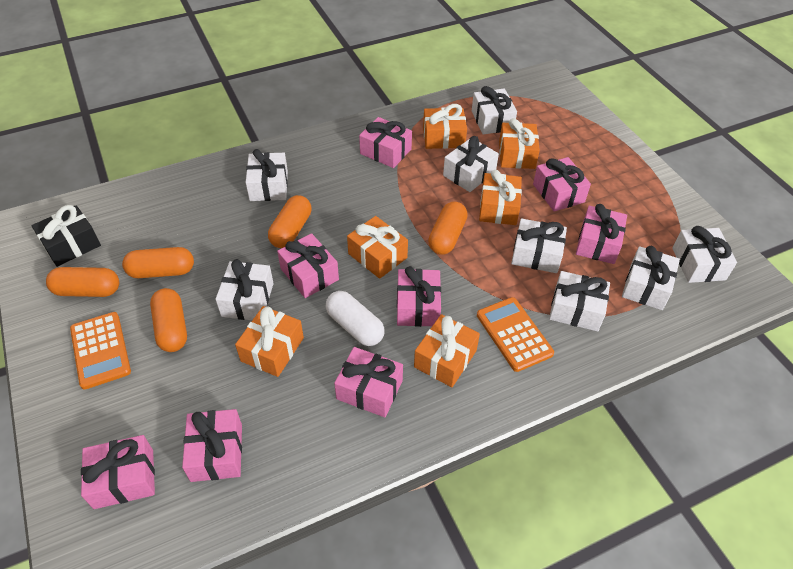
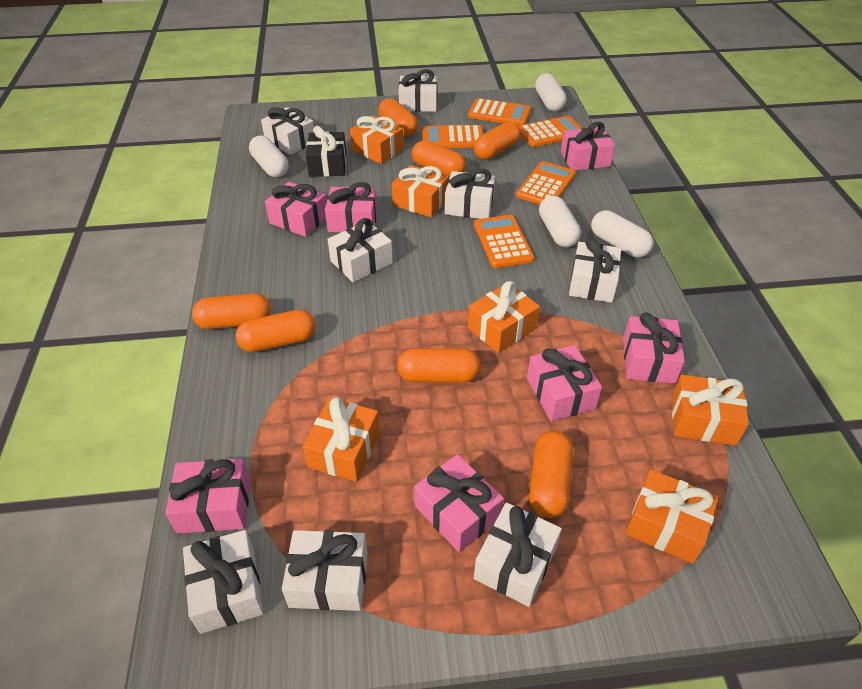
orange calculator: [70,312,131,390] [477,297,554,372] = 2 -> [422,125,483,148] [468,98,531,126] [474,215,534,268] [516,161,576,205] [518,116,581,147] = 5
orange capsule: [46,267,119,297] [122,247,194,278] [150,288,187,352] [268,195,312,248] [428,201,468,255] = 5 -> [192,293,271,329] [236,310,316,352] [379,98,418,137] [397,348,481,383] [412,141,466,177] [474,122,521,160] [529,431,573,518] = 7
pink gift: [81,435,155,509] [182,409,242,482] [277,233,339,298] [334,347,403,417] [359,117,412,168] [397,266,441,327] [533,157,591,212] [576,204,627,264] = 8 -> [165,459,251,534] [265,182,327,237] [325,182,377,232] [415,454,504,552] [527,345,602,421] [561,122,615,170] [623,312,685,384] = 7
white capsule: [326,291,385,346] = 1 -> [249,135,288,177] [535,73,567,111] [539,196,581,247] [591,211,654,257] = 4

